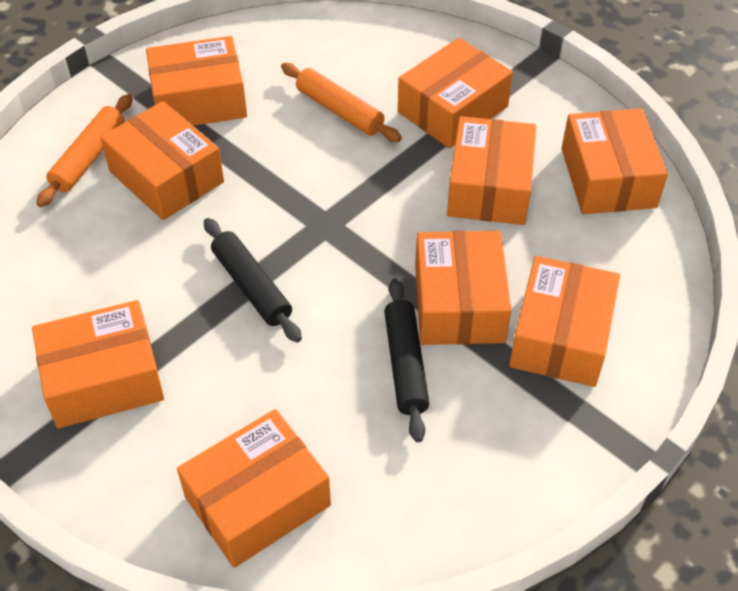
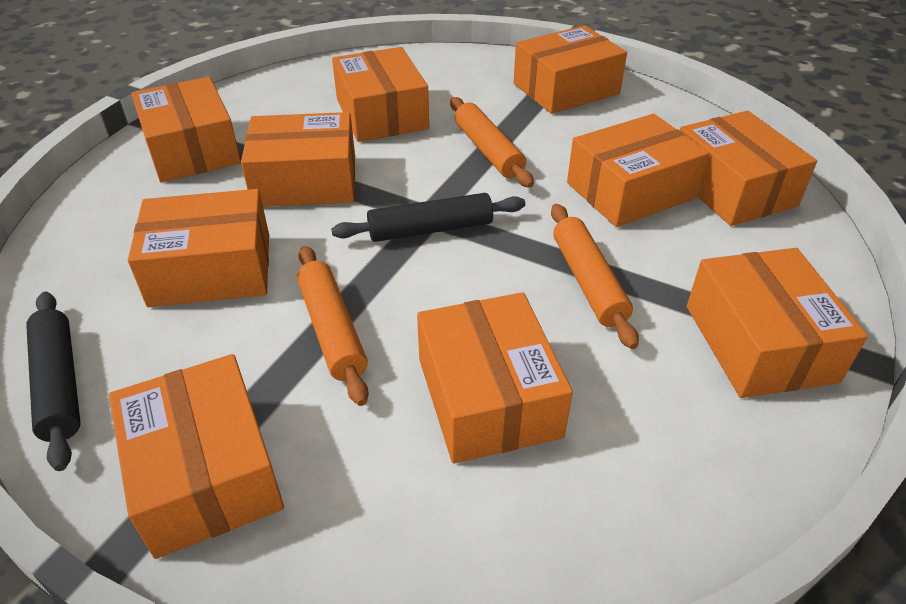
orange box: [32,300,164,428] [100,101,224,220] [146,36,247,126] [177,409,331,568] [398,38,513,148] [415,231,511,345] [447,116,536,225] [509,256,620,387] [562,108,668,214] = 9 -> [109,354,284,559] [128,189,269,307] [131,77,241,182] [241,112,355,207] [332,47,429,142] [417,292,573,464] [513,25,627,114] [567,114,710,227] [680,111,817,226] [687,248,868,398] = 10
orange rolling pin: [36,94,133,207] [281,63,402,142] = 2 -> [297,246,369,406] [450,97,534,188] [551,204,639,349] = 3

